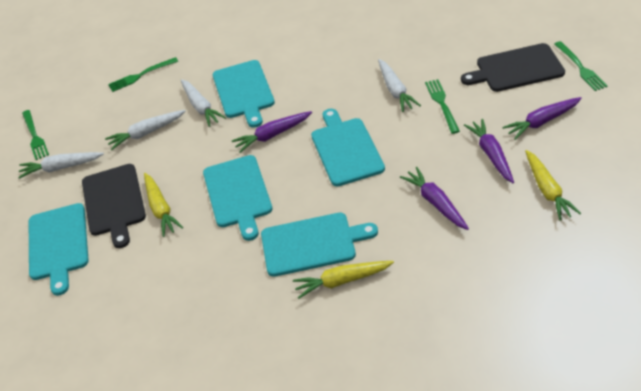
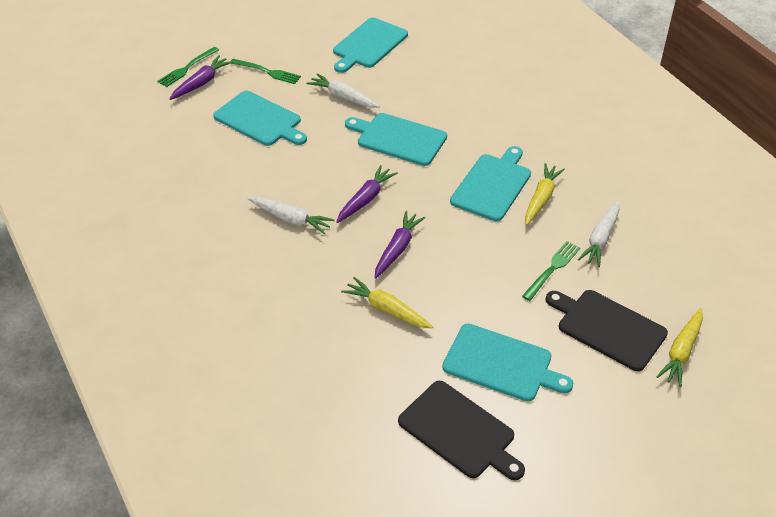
green fork: [22,110,49,160] [108,57,178,92] [425,79,460,134] [554,41,607,91] = 4 -> [157,47,219,87] [230,59,301,84] [522,241,580,301] = 3
purple carrot: [232,111,312,153] [400,167,469,230] [464,119,514,183] [502,97,582,140] = 4 -> [170,55,233,100] [336,165,398,223] [375,211,426,278] = 3
white carrot: [18,152,104,179] [105,110,185,150] [181,79,226,127] [378,59,421,112] = 4 -> [248,197,334,234] [306,74,380,108] [578,201,620,267] = 3

